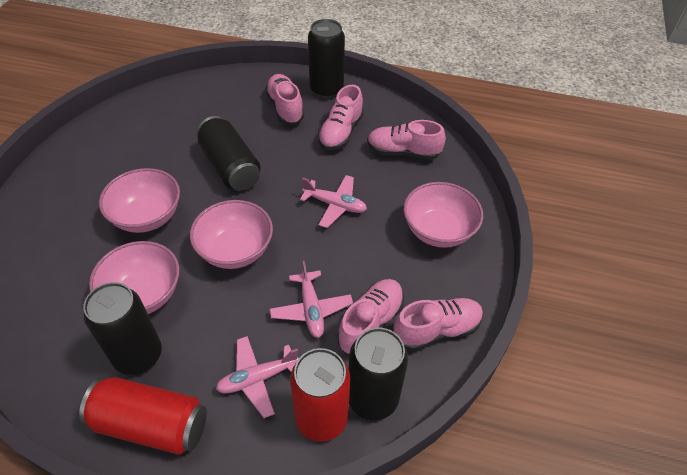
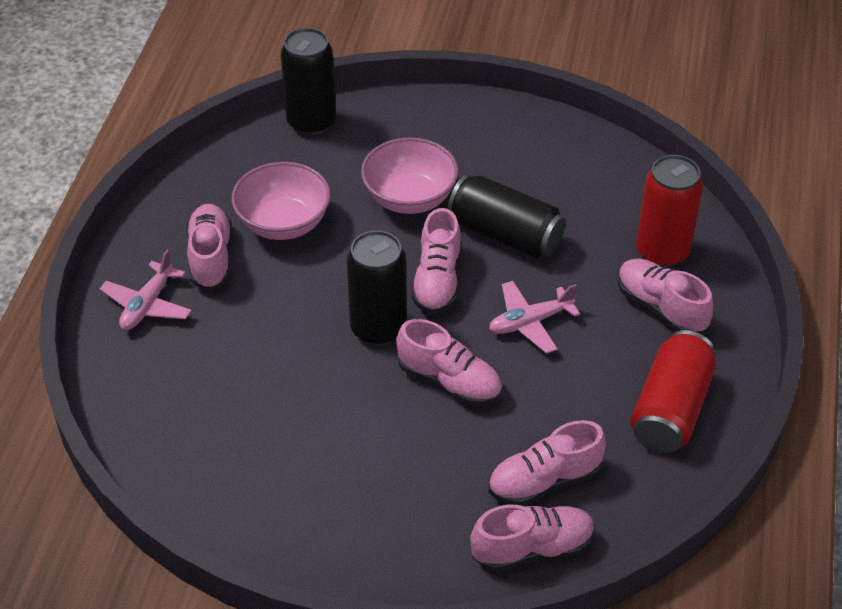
black can: [83,282,162,375] [197,116,261,191] [308,19,345,99] [349,328,408,420] = 4 -> [281,28,336,136] [347,230,407,346] [448,175,566,258] = 3
pink bowl: [89,241,179,314] [99,168,180,233] [190,200,273,269] [404,182,483,248] = 4 -> [232,162,331,240] [361,137,458,214] = 2
pink plane: [216,336,299,418] [270,261,353,338] [300,175,367,228] = 3 -> [100,250,192,330] [489,281,580,354] = 2
pink shoe: [265,74,304,125] [318,85,364,150] [337,279,404,355] [367,120,446,160] [393,298,483,351] = 5 -> [186,204,232,290] [396,319,502,406] [411,208,461,314] [470,505,595,572] [488,420,606,506] [618,259,714,334] = 6

